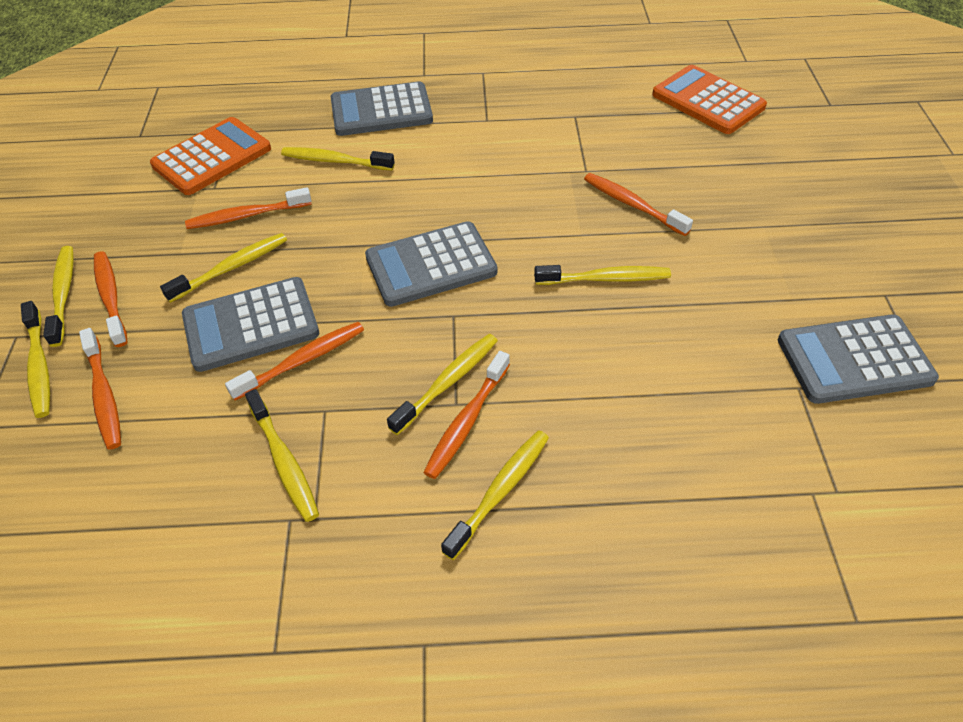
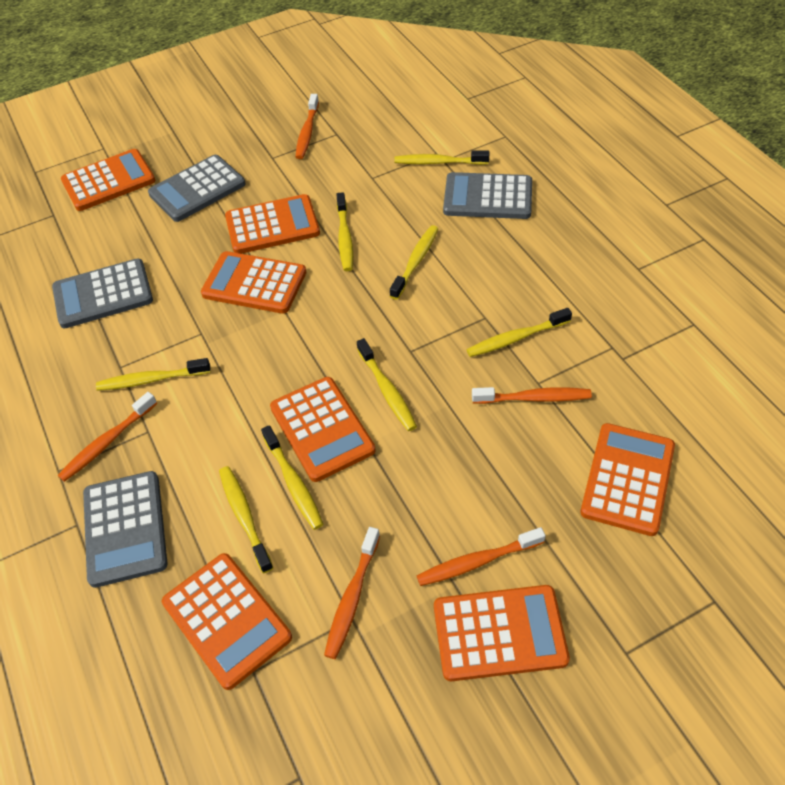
orange calculator: [150,117,271,195] [652,65,767,134] = 2 -> [61,149,156,211] [162,553,292,690] [201,251,306,314] [225,194,320,254] [270,377,375,482] [434,585,570,681] [580,423,675,536] = 7
orange toothbrush: [79,328,121,450] [94,251,127,347] [185,187,312,229] [225,322,364,401] [423,351,510,479] [584,173,693,236] = 6 -> [58,392,157,482] [296,94,319,159] [324,527,380,659] [417,527,546,586] [472,387,592,404] = 5

